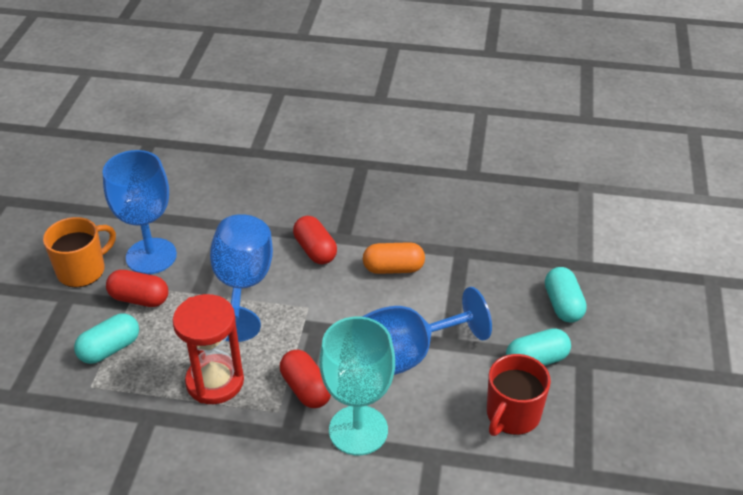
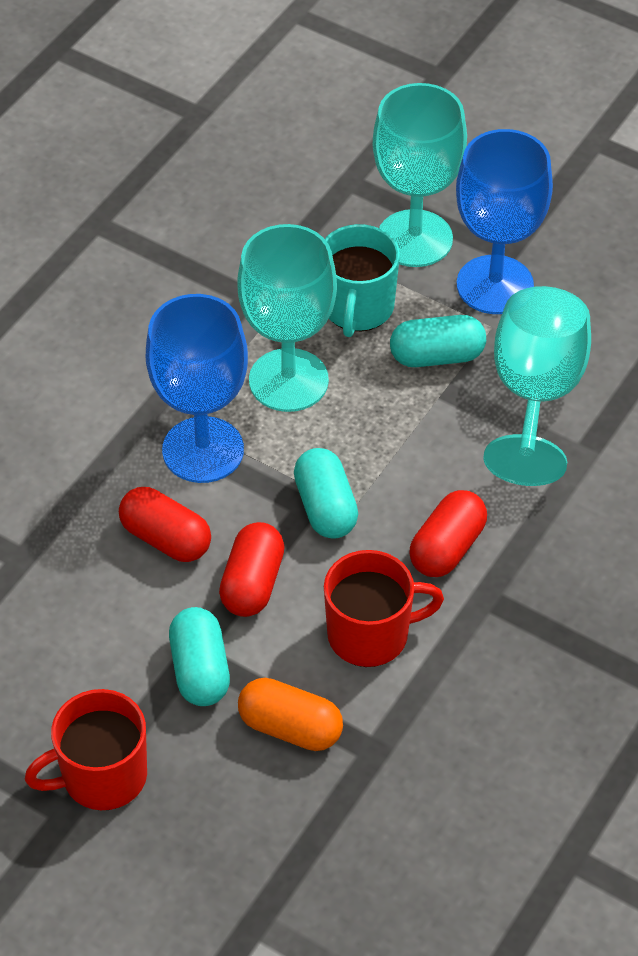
blue goblet: [102,150,177,274] [210,214,273,342] [362,287,492,375] = 3 -> [146,294,248,483] [456,129,553,314] = 2
orange mug: [43,217,116,287] = 1 -> none = 0
red hourglass: [173,294,244,404] = 1 -> none = 0
red mug: [487,354,551,436] = 1 -> [25,689,147,810] [324,550,444,667] = 2
turquoise goblet: [319,317,395,455] = 1 -> [237,224,337,412] [372,83,467,267] [483,286,591,486] = 3
turquoise mug: none = 0 -> [325,224,400,337] = 1

